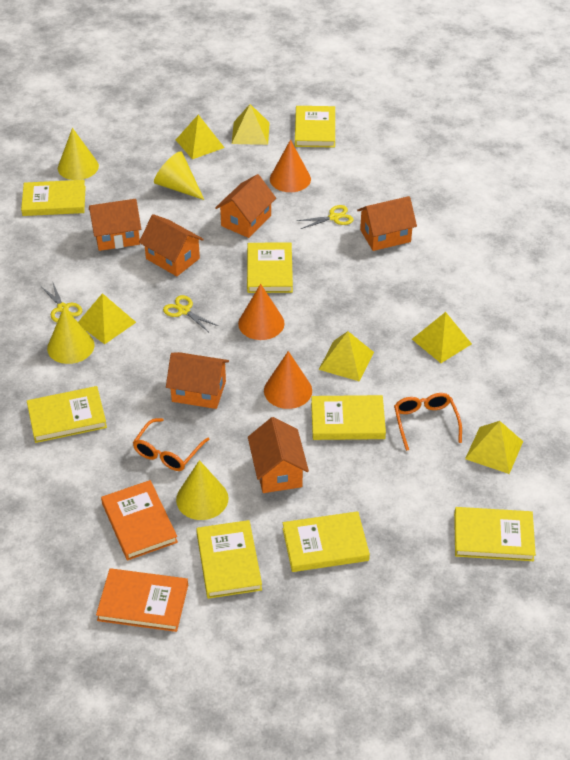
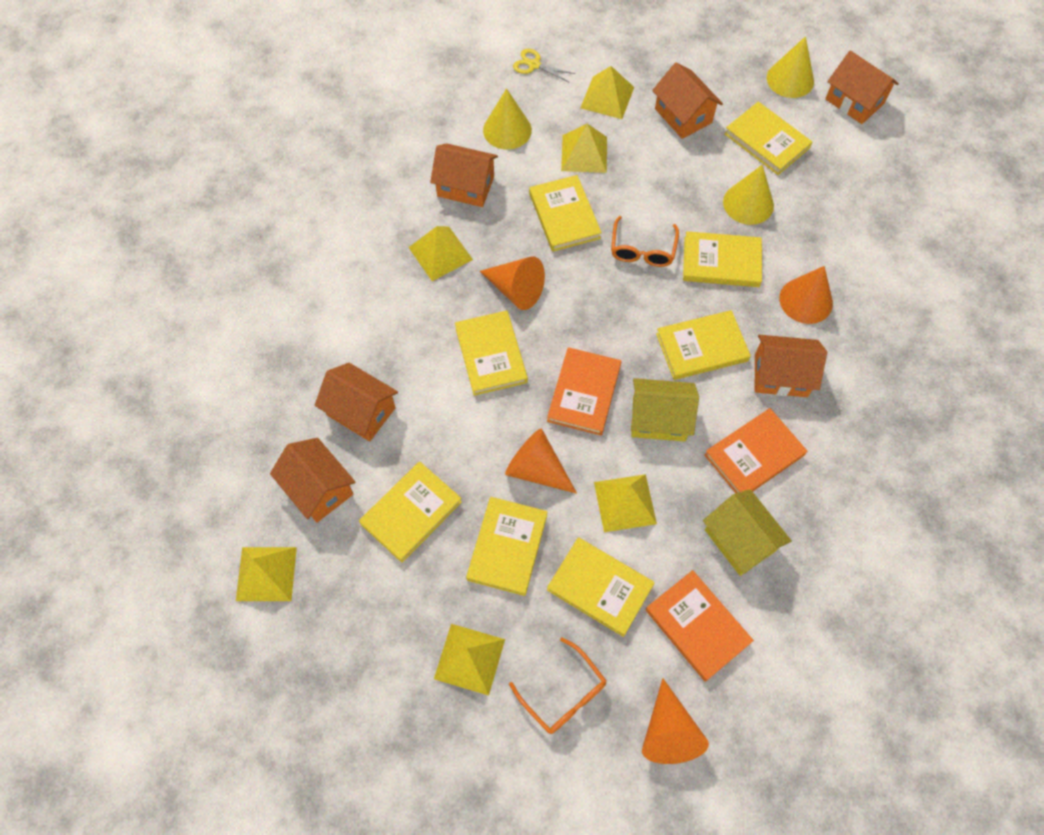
orange book: [96,568,188,632] [101,480,178,560] = 2 -> [547,347,621,435] [646,570,754,682] [704,408,807,493] = 3
orange cone: [238,284,284,340] [264,351,312,409] [270,140,311,192] = 3 -> [480,256,545,310] [505,429,577,494] [642,678,709,764] [779,266,833,324] = 4
yellow cone: [47,307,95,364] [58,128,99,180] [154,151,204,200] [176,460,228,520] = 4 -> [483,88,532,150] [723,165,774,225] [767,36,814,98] = 3
yellow house: none = 0 -> [631,378,699,442] [703,489,792,576] = 2
yellow scissors: [41,281,82,322] [163,295,218,331] [297,205,354,229] = 3 -> [513,49,575,83] = 1

